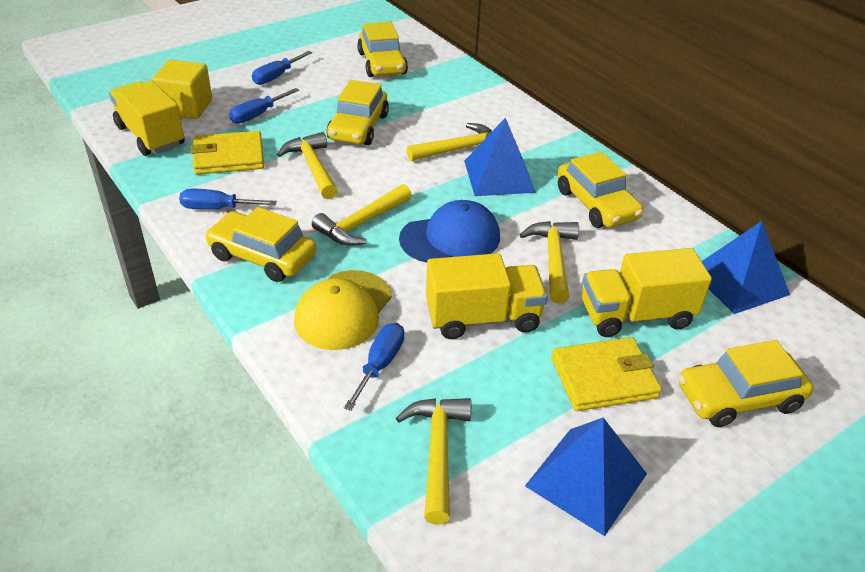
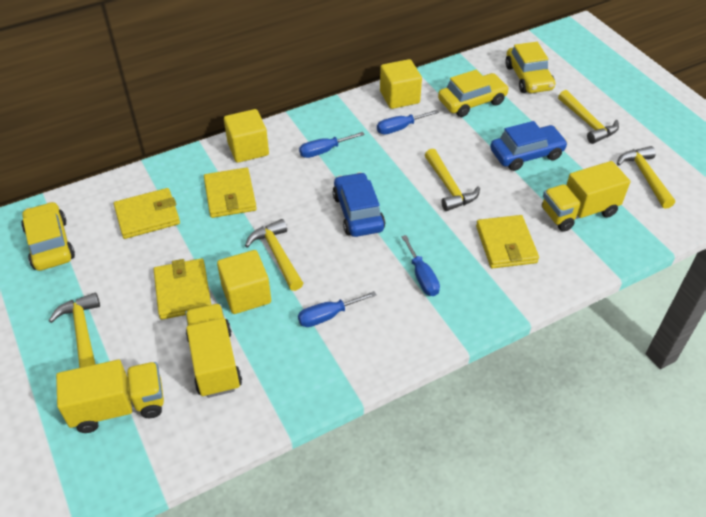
blue cap: [399,200,500,263] = 1 -> none = 0
blue car: none = 0 -> [333,172,385,237] [490,121,568,171] = 2
blue pyramid: [464,118,536,196] [525,418,647,536] [702,221,790,314] = 3 -> none = 0
yellow cap: [294,270,392,350] = 1 -> none = 0
yellow car: [205,207,316,282] [327,80,389,145] [357,22,408,77] [558,152,643,228] [678,340,814,427] = 5 -> [21,202,75,271] [438,70,509,117] [505,42,555,93] = 3
yellow cube: [152,60,212,119] = 1 -> [217,250,271,314] [224,109,269,163] [380,59,422,109] = 3
yellow wallet: [191,131,264,175] [551,337,662,411] = 2 -> [114,188,180,239] [154,258,211,320] [204,168,257,218] [476,215,539,268] = 4

